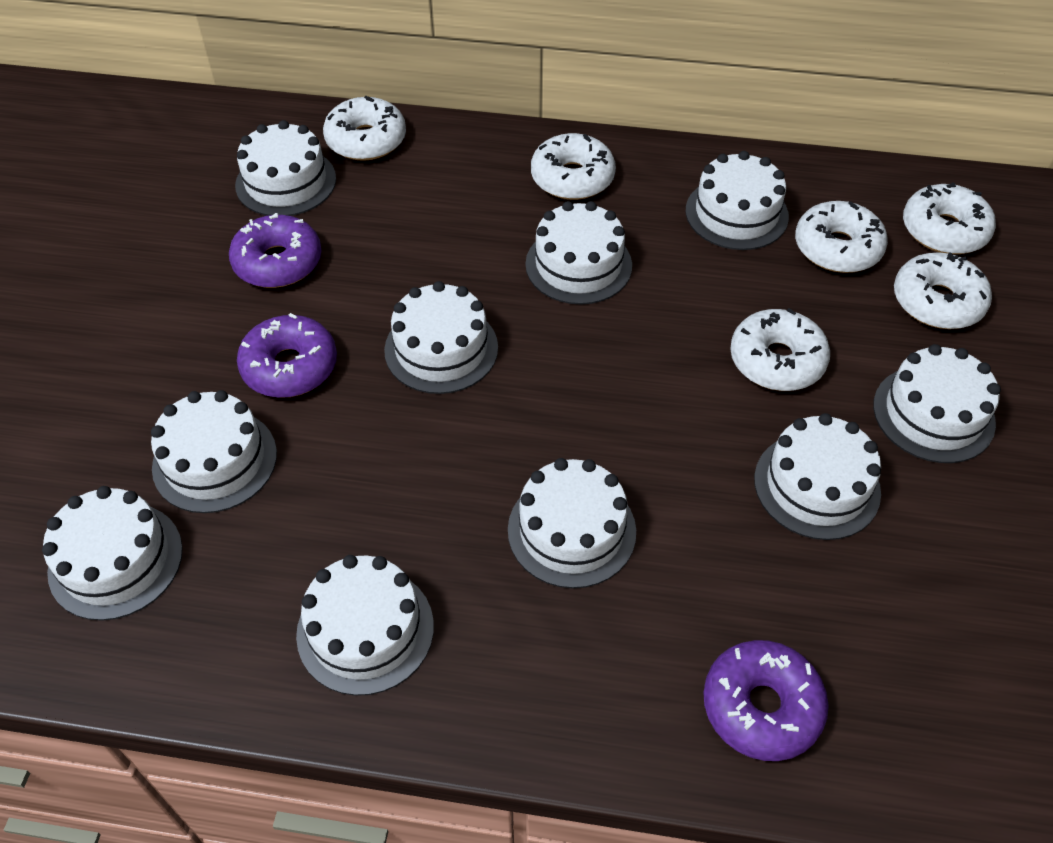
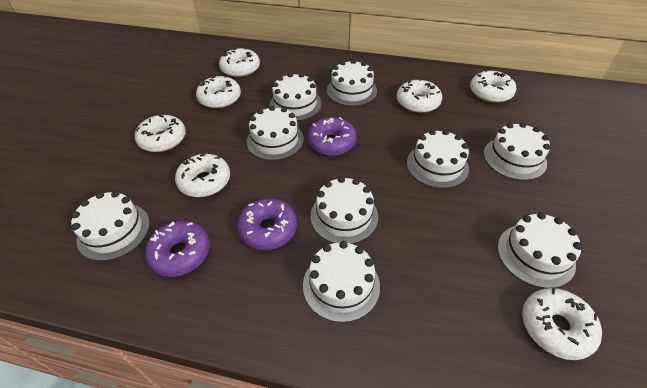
white cake: [42,486,183,621] [151,390,277,513] [235,120,336,216] [296,555,434,696] [384,281,498,394] [508,458,636,588] [525,201,632,305] [686,151,789,250] [754,413,881,540] [873,344,1001,463] = 10 -> [71,191,150,261] [247,106,304,160] [269,73,322,121] [303,241,380,323] [310,176,378,244] [327,59,377,106] [407,129,469,188] [484,122,550,180] [497,212,582,288] = 9
white donut: [323,96,406,161] [531,133,616,200] [730,308,830,391] [795,201,888,273] [894,252,992,329] [903,182,996,254] = 6 -> [135,114,186,152] [175,153,230,197] [196,76,241,109] [219,48,260,77] [397,78,442,113] [470,69,516,103] [522,288,602,360] = 7

